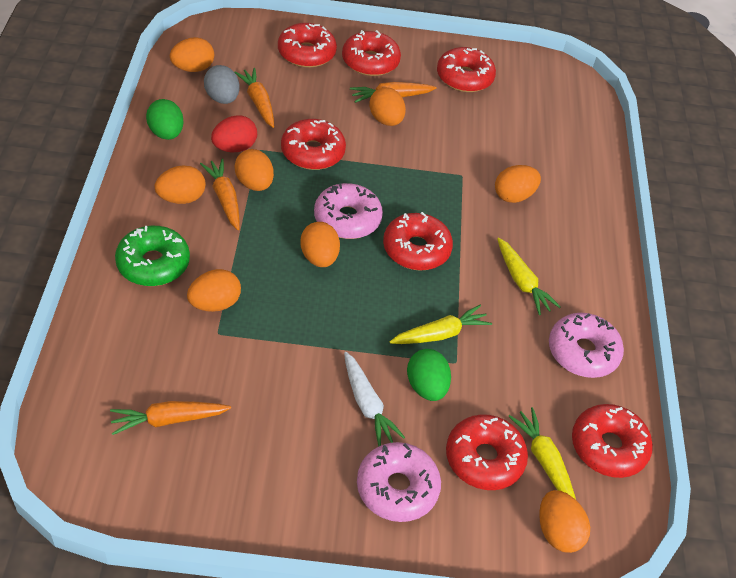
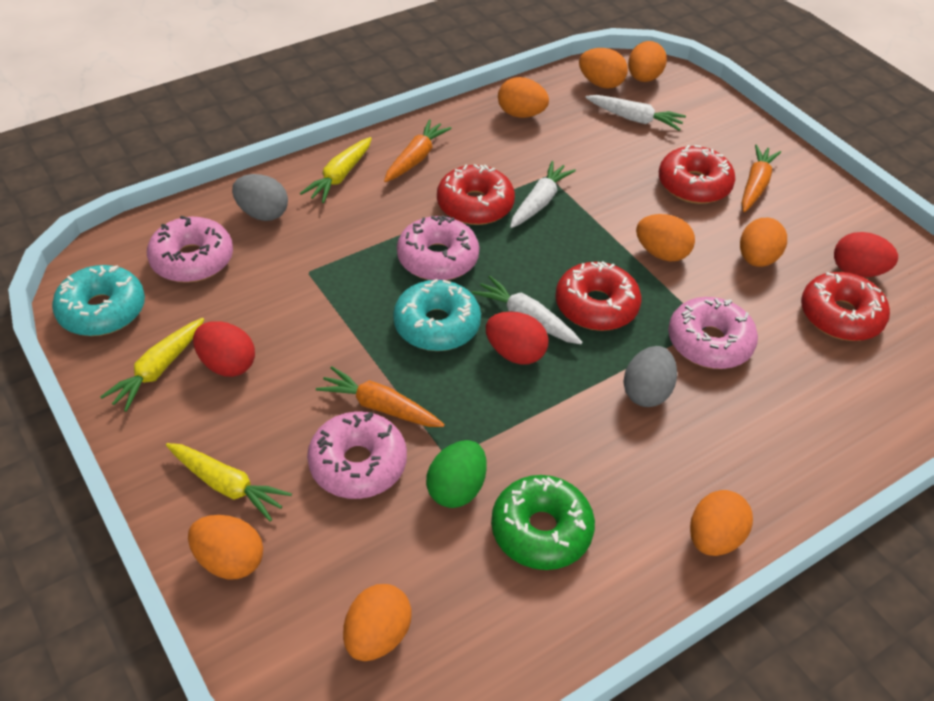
green egg: [146,99,184,140] [407,349,451,401] = 2 -> [426,440,487,508] = 1
grey egg: [204,65,240,104] = 1 -> [232,174,288,221] [623,346,677,407] = 2
orange carrot: [110,401,231,435] [200,159,240,230] [235,68,274,128] [350,82,437,103] = 4 -> [316,366,445,427] [384,119,452,182] [741,144,781,212] = 3
pink donut: [314,183,383,239] [357,442,441,522] [549,313,624,378] = 3 -> [147,216,233,283] [307,411,407,499] [397,215,479,281] [668,297,758,369] = 4
red donut: [278,23,337,68] [281,119,346,170] [342,30,401,76] [383,212,453,271] [437,47,496,92] [446,414,528,490] [572,404,653,478] = 7 -> [437,164,515,225] [555,261,641,331] [659,145,735,204] [801,272,890,341] = 4
red egg: [211,115,257,152] = 1 -> [193,321,255,377] [486,311,548,365] [834,232,898,277] = 3
turquoise donut: none = 0 -> [52,265,145,336] [393,279,481,351] = 2
white carrot: [344,352,405,447] = 1 -> [472,276,583,344] [510,161,576,228] [585,95,686,131] = 3

